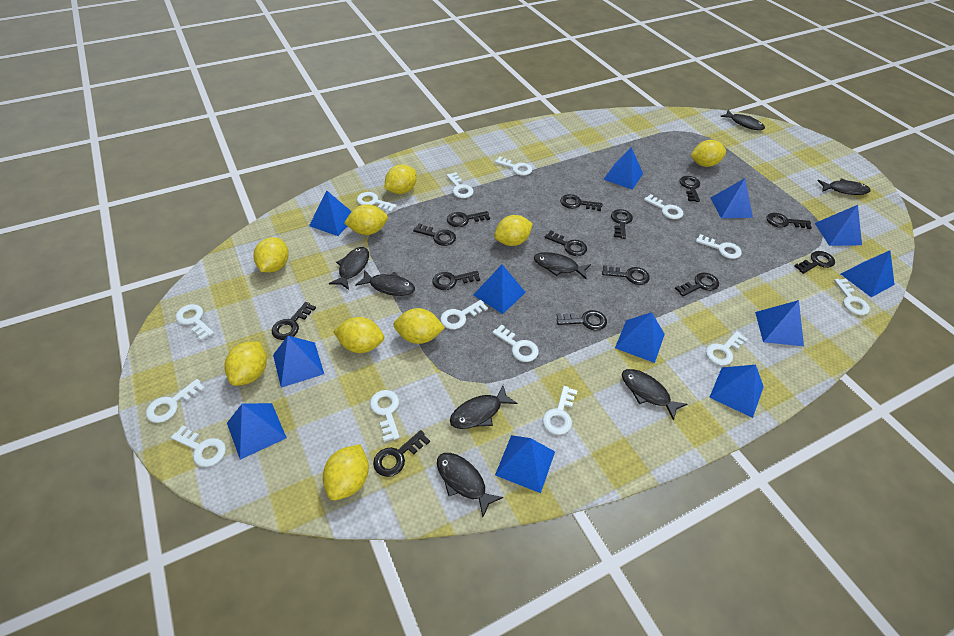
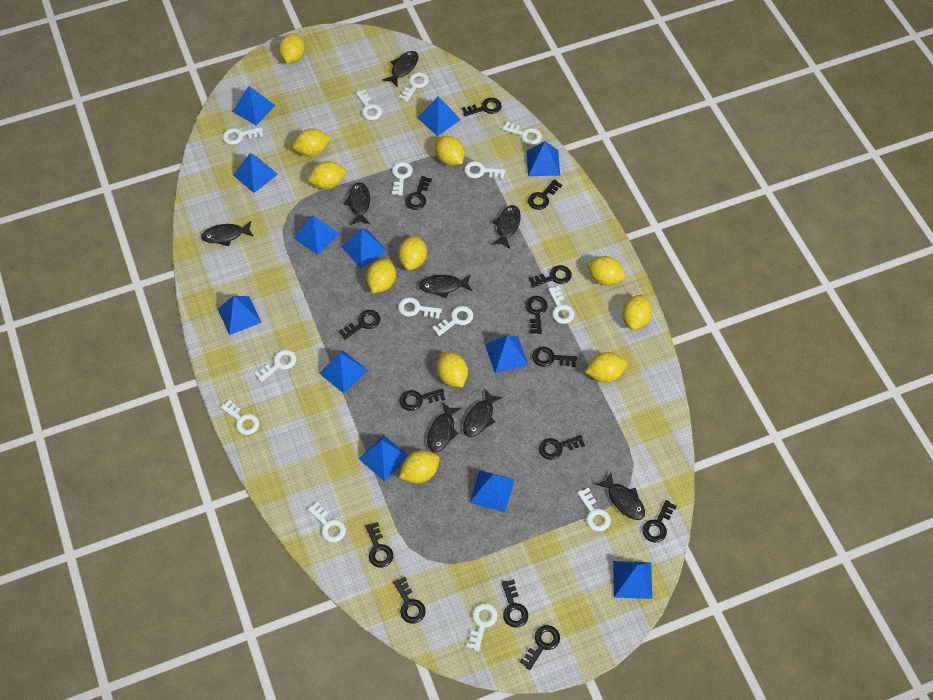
yellow lemon: [224,341,267,386] [254,237,289,273] [323,444,369,501] [333,317,384,353] [344,204,388,235] [385,164,417,194] [393,308,445,344] [494,215,533,246] [691,140,726,167] = 9 -> [279,33,305,63] [292,129,331,157] [308,161,347,189] [366,259,396,293] [398,235,427,270] [399,450,439,483] [435,136,465,166] [437,352,468,388] [585,352,627,383] [586,256,626,286] [622,294,652,330] = 11

